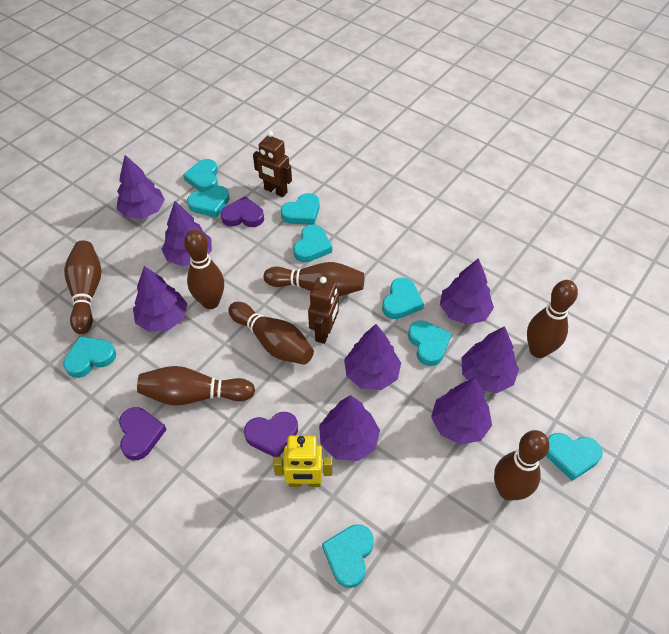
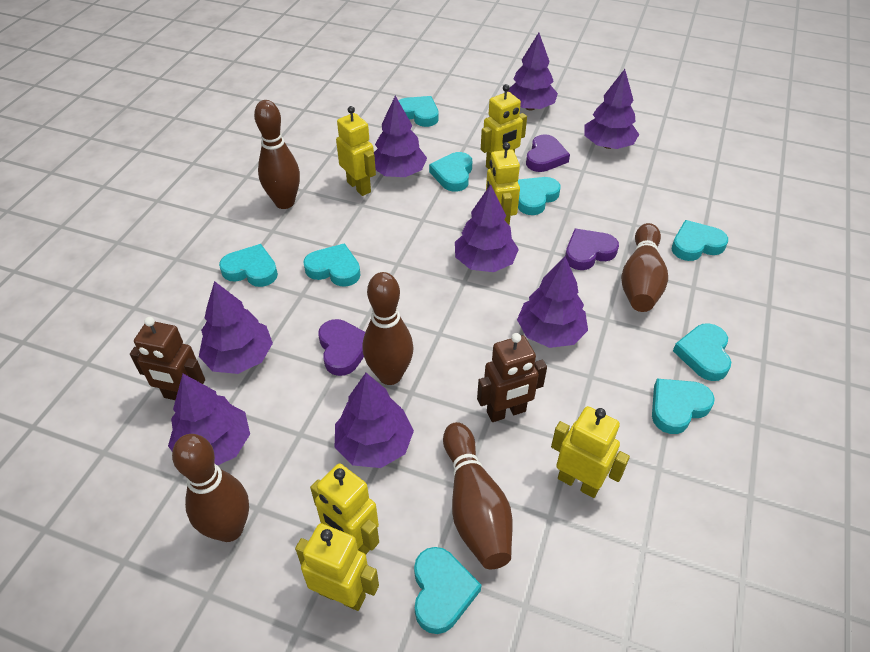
brown bowling pin: [64,240,102,334] [137,366,255,405] [184,230,224,309] [228,302,314,365] [264,262,364,296] [494,430,550,501] [527,280,578,358] = 7 -> [172,434,249,542] [254,100,300,209] [363,272,414,385] [443,422,512,569] [621,223,668,312] = 5
yellow robot: [273,436,332,487] = 1 -> [295,523,379,611] [310,464,379,555] [336,106,376,196] [481,84,527,169] [486,142,520,226] [551,406,630,498] = 6

